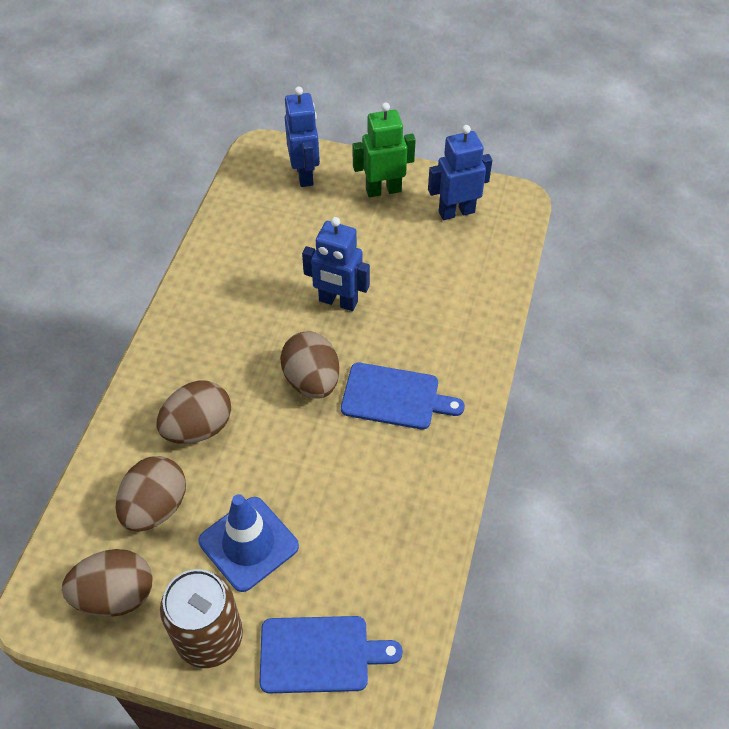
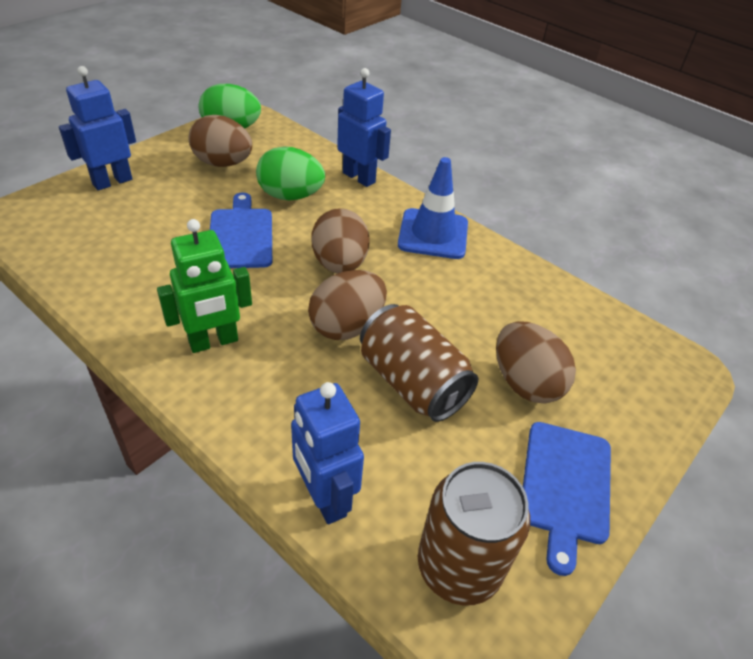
brown can: [160,569,243,668] = 1 -> [360,304,478,422] [418,462,530,606] = 2
green egg: none = 0 -> [199,84,261,128] [256,146,325,200] = 2

